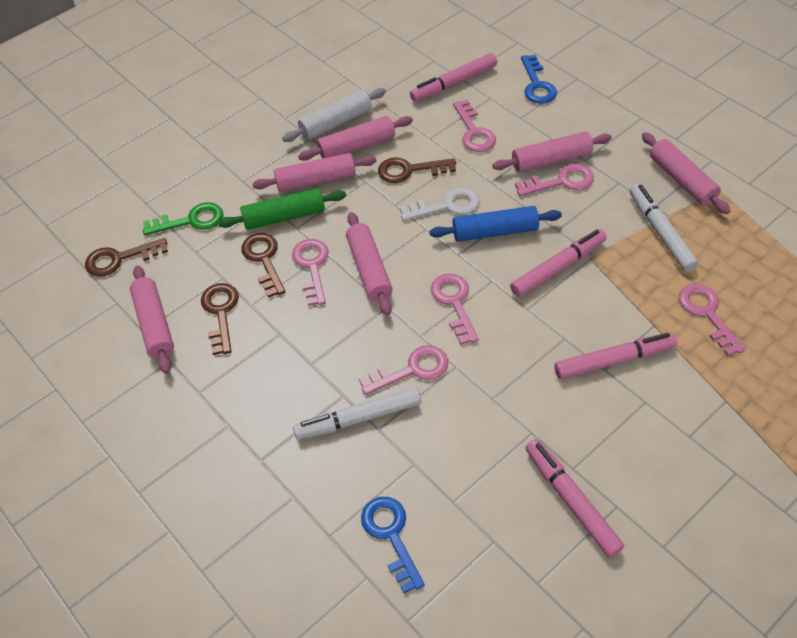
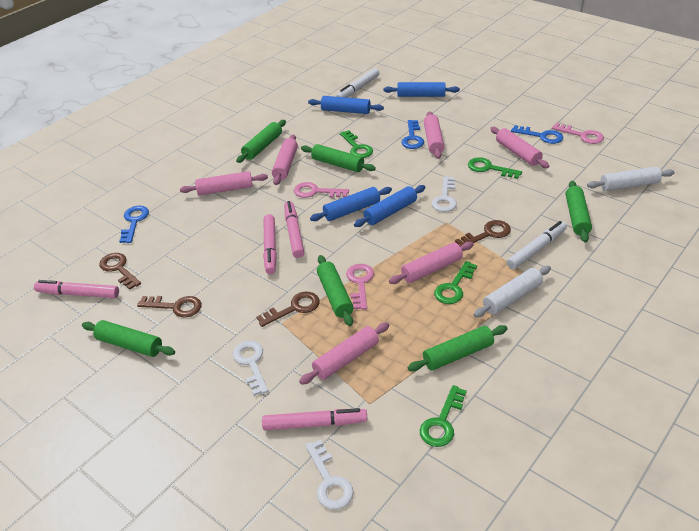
blue key: [361,497,425,593] [521,55,557,104] = 2 -> [119,206,149,243] [402,120,424,149] [511,125,563,144] = 3
blue rolling pin: [429,206,562,242] = 1 -> [308,96,384,114] [310,187,392,221] [354,185,425,227] [383,82,460,97] = 4
green key: [143,203,223,236] = 1 -> [340,130,373,158] [420,385,467,447] [434,261,477,304] [468,157,522,179] = 4
green rolling pin: [218,188,346,230] = 1 -> [82,320,175,357] [236,120,286,163] [301,144,376,172] [317,255,354,326] [408,325,508,371] [566,181,592,243] = 6
pink key: [292,239,329,306] [359,345,448,395] [431,273,479,345] [453,100,496,152] [515,164,594,196] [679,284,745,356] = 6 -> [294,182,349,198] [346,264,374,310] [552,123,604,144] = 3
white key: [400,188,480,221] = 1 -> [232,341,268,396] [305,439,354,509] [431,176,457,212] = 3
white rolling pin: [282,88,386,142] = 1 -> [473,266,551,317] [587,166,675,191] = 2

